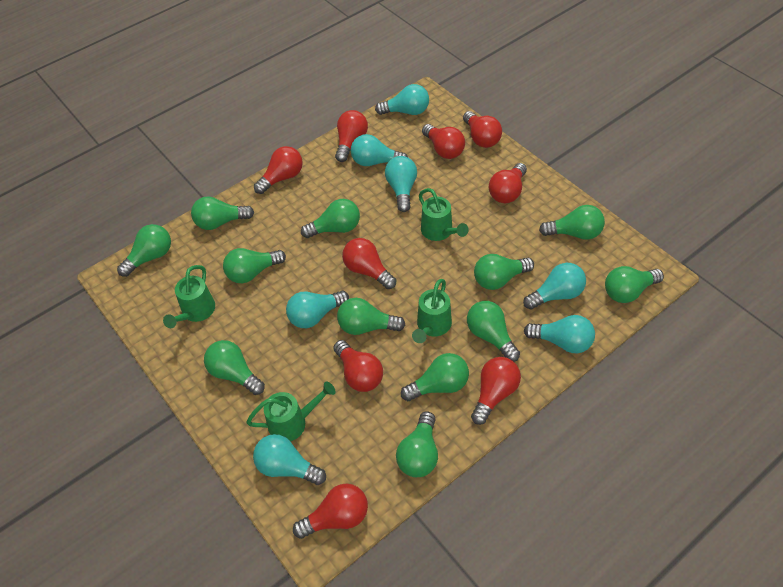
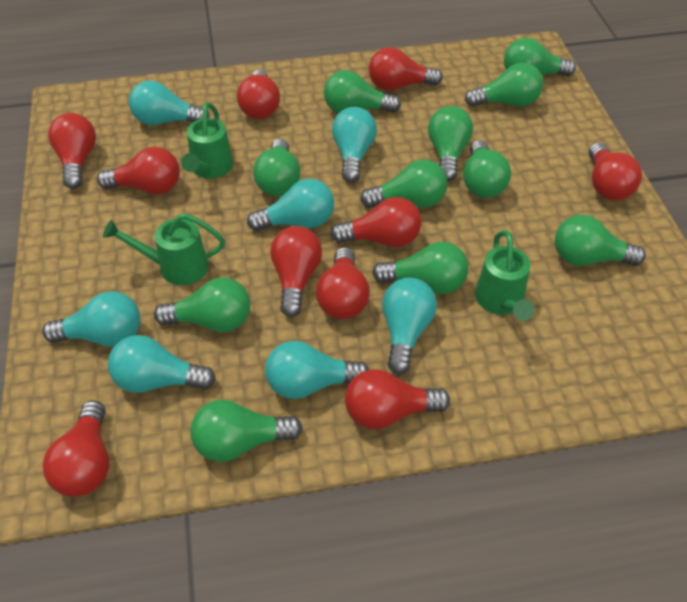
green light bulb: [117,224,171,277] [191,197,254,230] [204,340,265,395] [223,248,286,283] [301,199,360,238] [337,298,405,335] [396,411,438,477] [401,353,469,401] [467,301,520,362] [474,254,534,290] [539,205,605,240] [605,266,664,303] = 12 -> [154,277,250,332] [190,400,303,462] [253,139,301,196] [324,70,401,113] [360,160,448,208] [372,242,468,294] [428,106,473,181] [463,140,511,198] [465,63,543,107] [504,38,576,76] [555,215,646,266] = 11
green watering can: [163,265,215,328] [247,382,336,441] [412,279,452,343] [419,188,469,241] = 4 -> [103,213,225,285] [181,102,233,179] [475,230,535,321] = 3
red light bulb: [254,146,303,194] [293,483,368,539] [333,340,383,392] [335,110,368,162] [342,238,396,289] [422,124,465,159] [463,111,502,148] [471,357,521,425] [489,163,527,203] = 9 -> [43,400,109,497] [48,113,96,189] [97,147,180,194] [237,69,280,119] [270,226,322,317] [316,247,370,319] [331,197,421,247] [345,369,450,429] [369,47,443,91] [589,143,642,201] = 10

